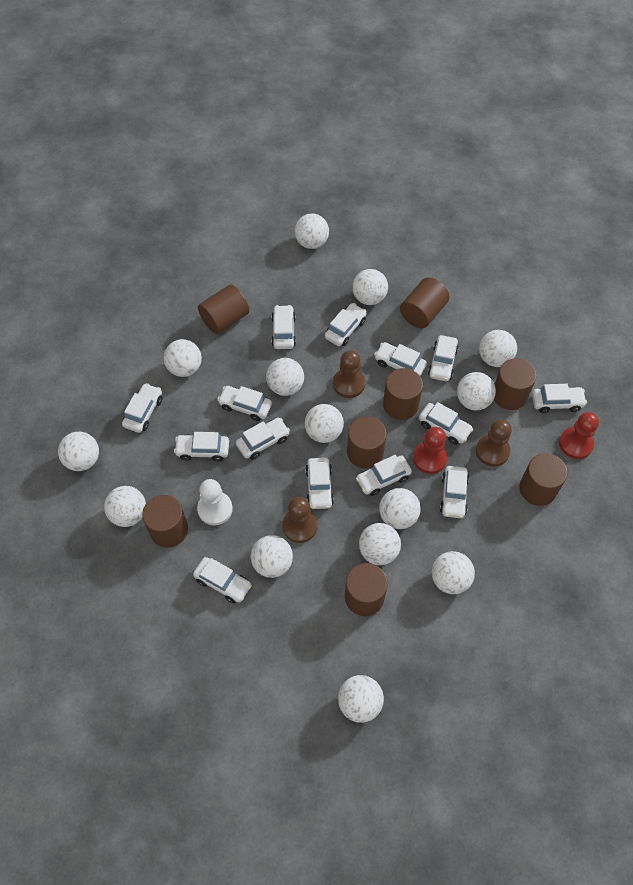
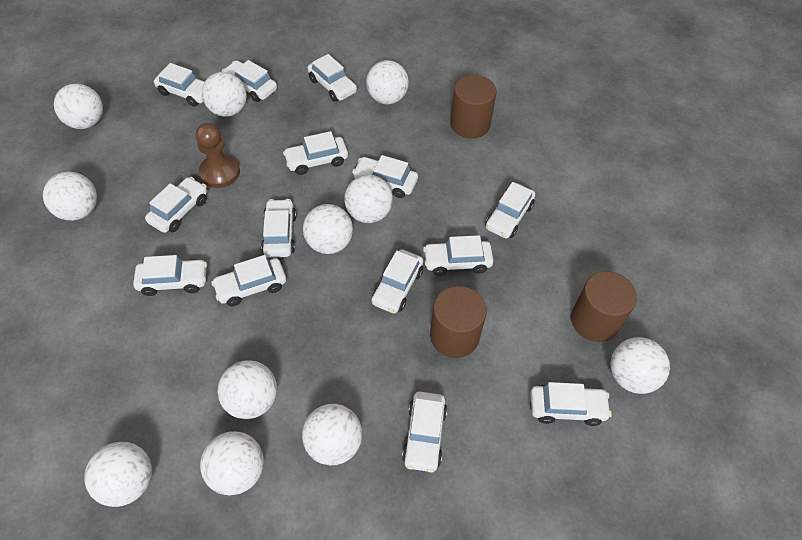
brown cylinder: [142,495,188,548] [198,285,249,334] [345,563,388,616] [347,416,387,469] [383,368,423,420] [400,277,449,328] [494,358,536,410] [519,453,567,506] = 8 -> [430,286,487,358] [450,75,497,139] [571,271,637,342] = 3
brown pawn: [282,497,318,543] [333,350,365,398] [476,419,512,466] = 3 -> [196,123,240,188] = 1
red pawn: [413,427,448,474] [559,412,599,459] = 2 -> none = 0
white ball: [58,432,99,471] [104,486,146,527] [164,339,202,377] [251,535,293,578] [266,358,304,396] [295,213,329,249] [305,404,344,443] [338,675,384,723] [352,269,388,305] [359,523,401,565] [379,488,421,529] [432,551,475,594] [457,372,496,411] [479,330,517,367] = 14 -> [43,172,97,221] [54,83,103,129] [84,442,152,507] [200,431,264,495] [202,72,247,117] [218,360,277,419] [302,404,362,465] [303,204,353,254] [344,175,393,223] [366,60,409,104] [610,337,670,394] = 11
white pawn: [197,479,233,525] = 1 -> none = 0

